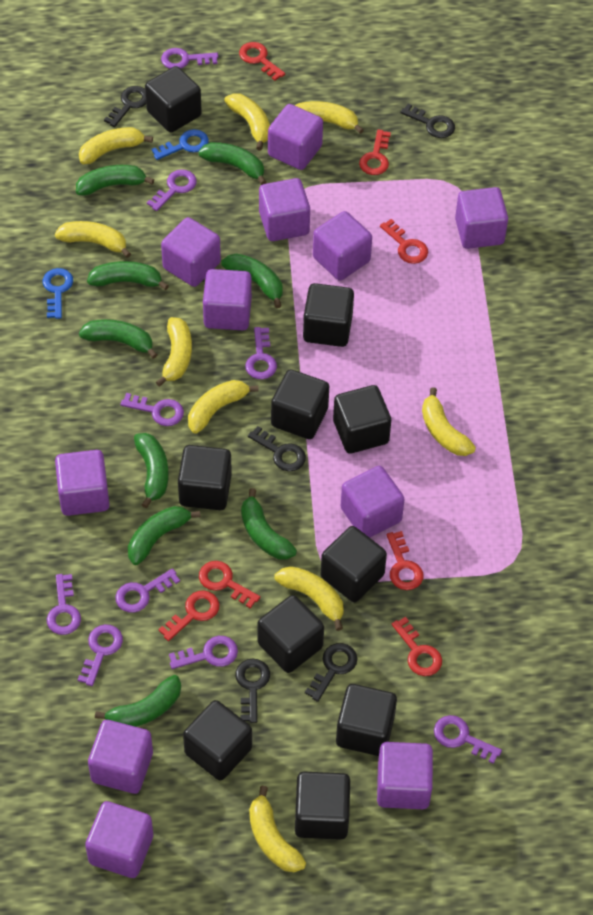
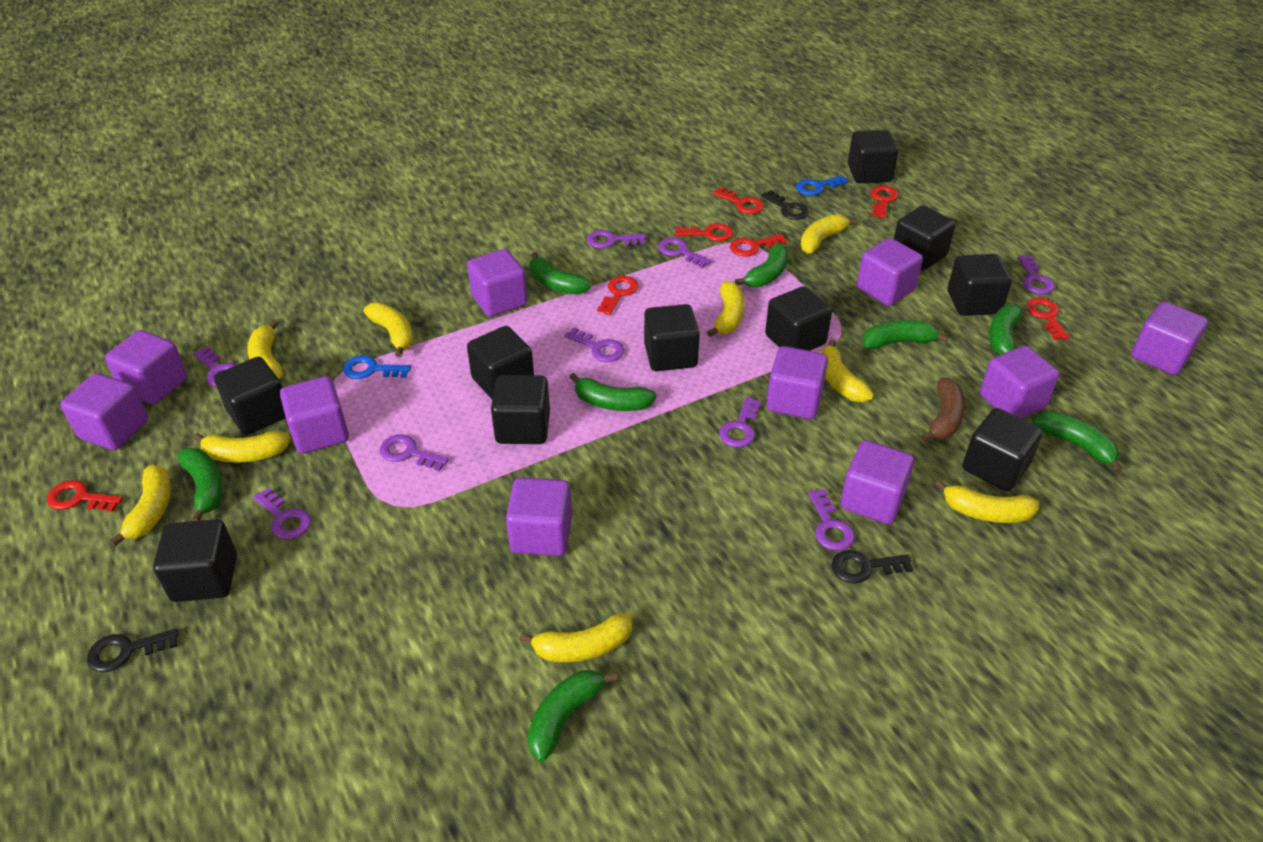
black key: [104,86,146,127] [236,659,270,723] [248,426,306,471] [305,643,357,702] [400,104,455,138] = 5 -> [87,628,179,672] [761,190,809,220] [832,550,913,584] = 3
brown banana: none = 0 -> [922,378,966,441] = 1
green banana: [76,165,154,196] [79,319,157,359] [87,261,169,290] [95,675,181,727] [128,506,200,565] [134,433,168,508] [198,142,266,185] [222,253,283,308] [241,488,297,560] = 9 -> [177,448,223,521] [528,670,618,762] [530,252,591,295] [569,373,657,411] [735,243,789,288] [862,320,949,349] [989,304,1030,355] [1033,412,1122,473] = 8
purple cube: [55,450,110,516] [85,801,153,878] [88,720,153,794] [161,217,221,287] [203,269,252,330] [259,178,310,241] [268,104,323,170] [313,211,372,281] [341,466,405,538] [377,742,433,809] [455,187,508,249] = 11 -> [60,373,148,450] [105,330,187,404] [280,376,349,454] [467,249,528,317] [506,477,572,556] [766,346,828,419] [840,440,914,524] [857,238,923,306] [980,346,1059,419] [1131,302,1208,375] = 10

